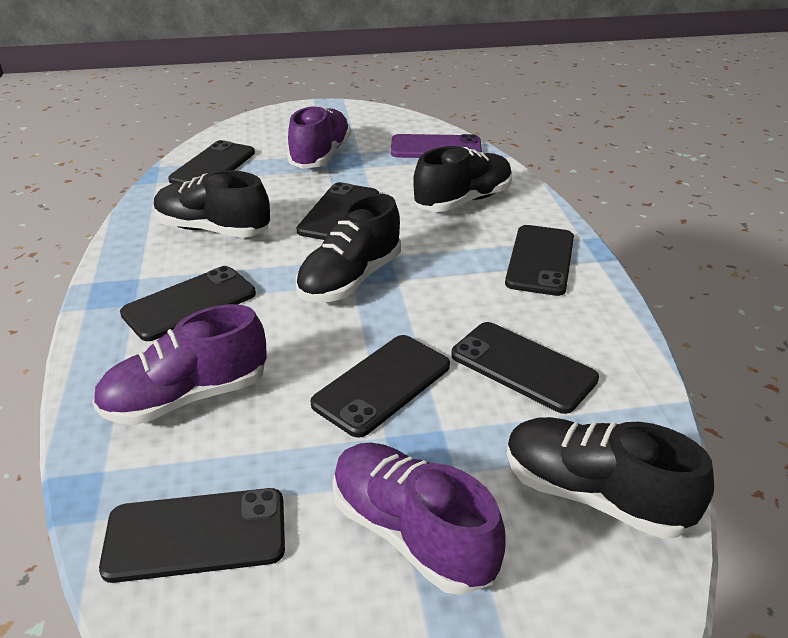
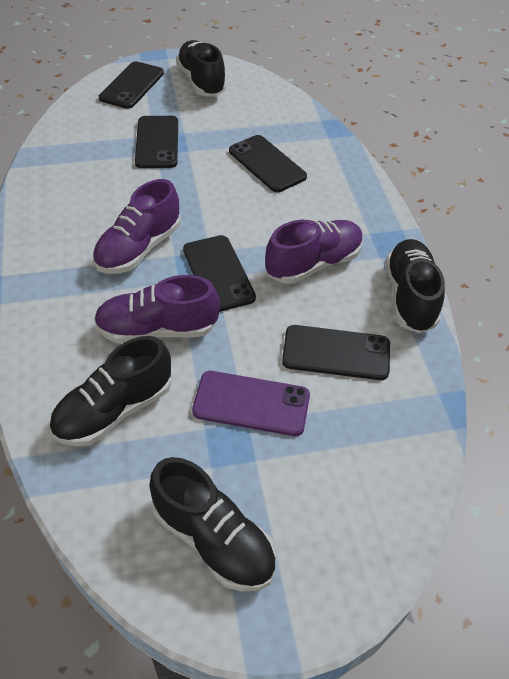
black phone: [99,488,285,583] [120,266,256,341] [168,140,255,184] [296,182,379,240] [310,335,450,438] [451,322,599,414] [505,225,574,296] = 7 -> [99,61,164,109] [135,116,178,168] [183,235,256,312] [229,135,307,192] [282,325,390,380] = 5

